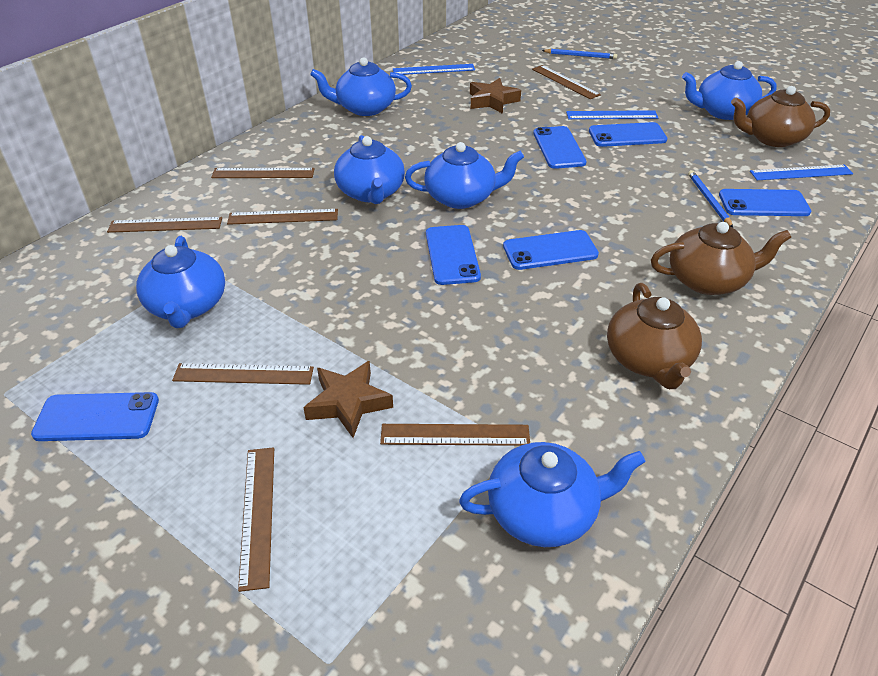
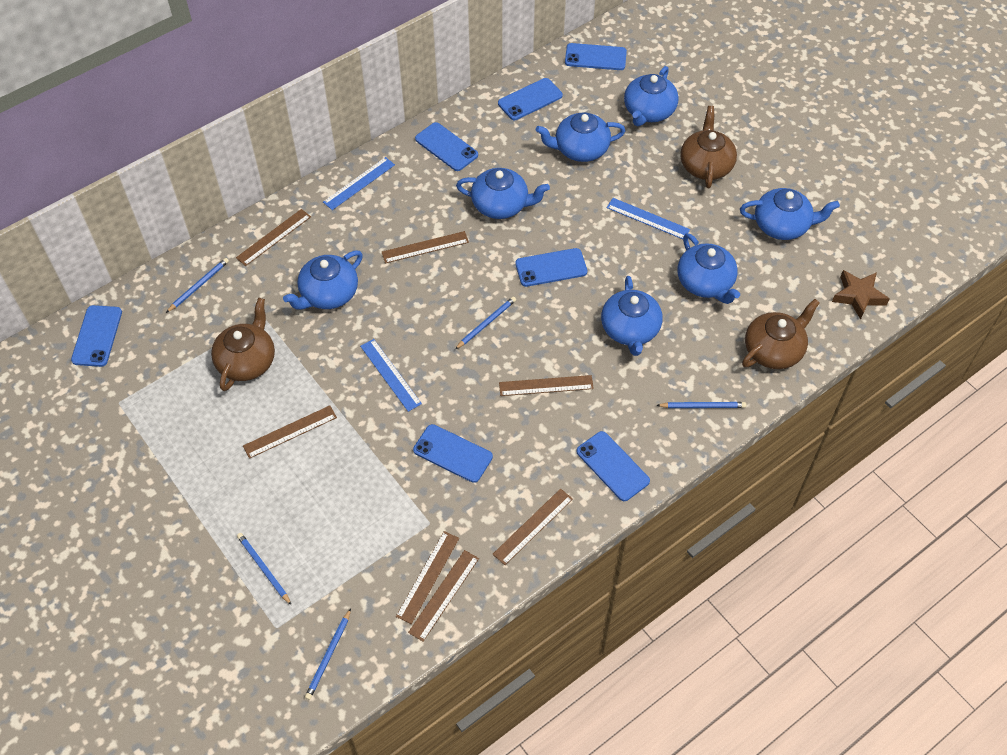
blue pencil: [542,49,617,59] [688,170,733,228] = 2 -> [166,258,229,313] [237,533,291,605] [305,608,351,700] [455,297,516,349] [656,402,746,408] = 5
blue phone: [31,392,159,441] [426,225,481,285] [503,230,599,270] [533,126,587,169] [589,122,667,147] [719,189,811,216] = 6 -> [71,305,122,367] [413,424,493,483] [415,122,478,171] [498,78,563,120] [515,248,587,287] [565,43,627,70] [577,431,650,501] = 7
blue teapot: [136,236,225,328] [310,57,412,116] [334,135,405,204] [405,142,524,209] [459,442,646,547] [682,61,777,120] = 6 -> [283,251,363,310] [456,168,550,219] [536,113,625,162] [601,276,663,356] [624,66,679,126] [677,233,740,304] [740,188,840,240] = 7
brown star: [303,361,393,438] [470,78,521,114] = 2 -> [832,270,890,320] = 1

